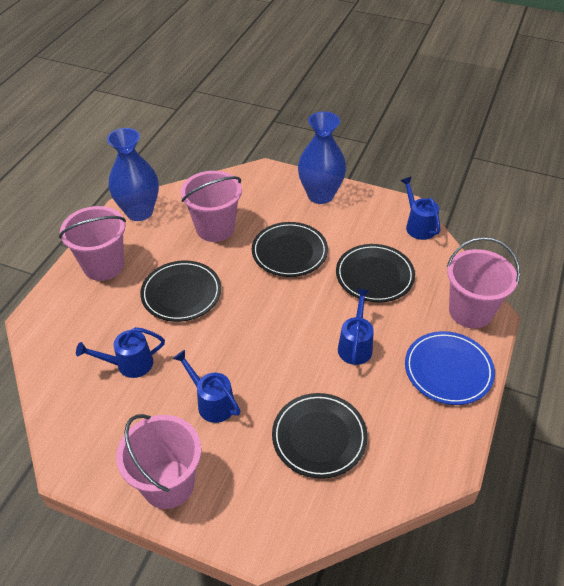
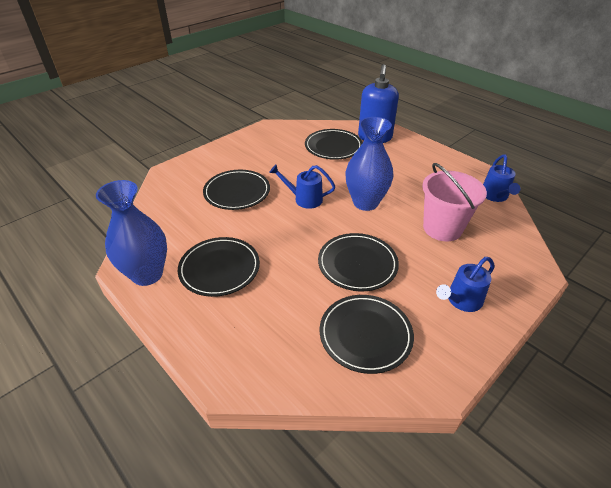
black plate: [140,261,221,322] [252,222,328,277] [272,393,368,479] [336,244,415,303] = 4 -> [178,237,260,297] [203,170,270,210] [305,129,363,160] [318,233,399,291] [320,295,414,374] = 5
blue plate: [405,331,495,405] = 1 -> none = 0
blue soap dispenser: none = 0 -> [358,64,399,143] = 1
blue watering can: [76,327,165,378] [173,350,241,423] [338,289,374,365] [400,177,441,240] = 4 -> [269,165,335,209] [436,257,494,312] [483,154,520,202] = 3
pink bucket: [59,206,126,281] [116,414,201,509] [181,171,242,242] [447,237,520,329] = 4 -> [422,163,487,241] = 1

